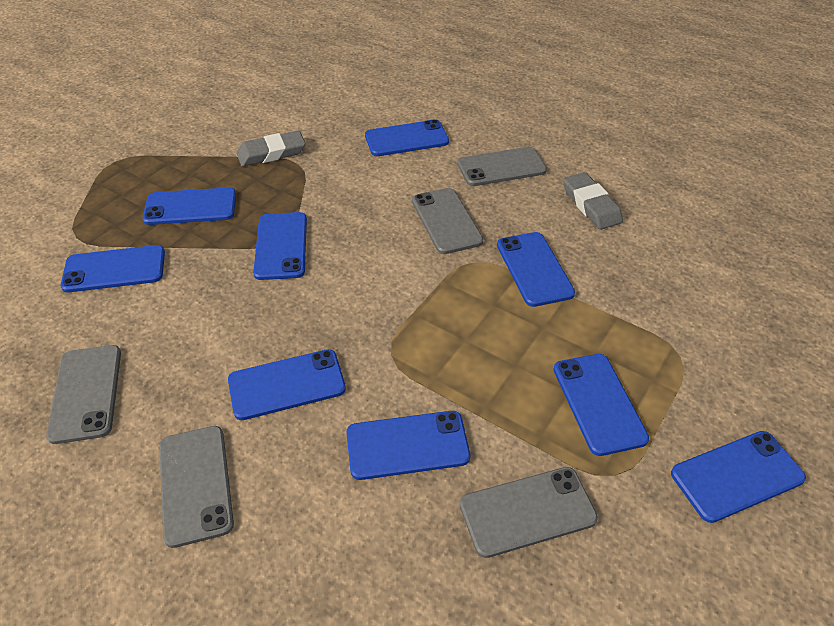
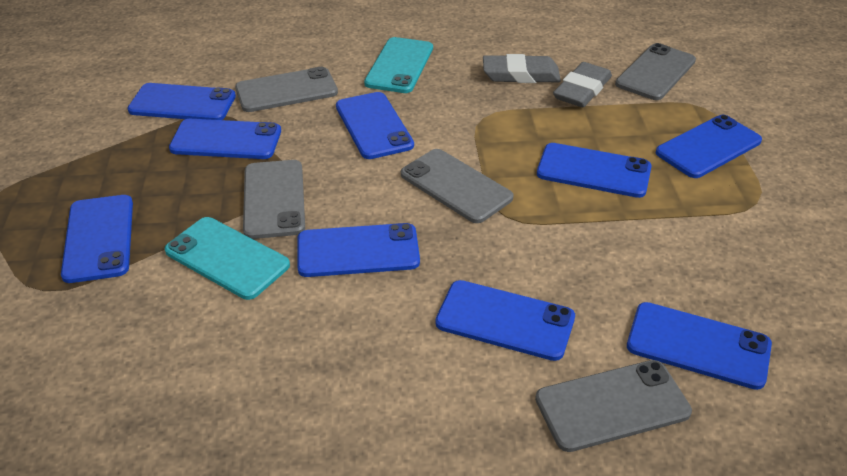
turquoise phone: none = 0 -> [165,217,290,300] [364,37,433,93] = 2

